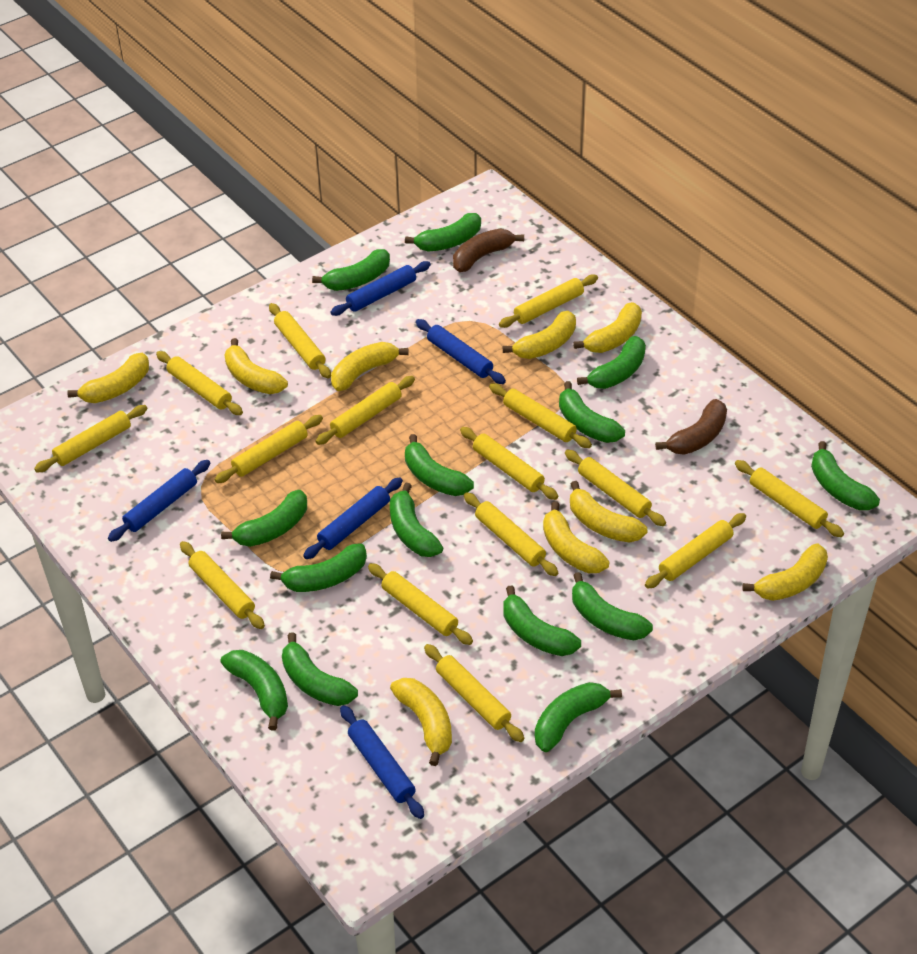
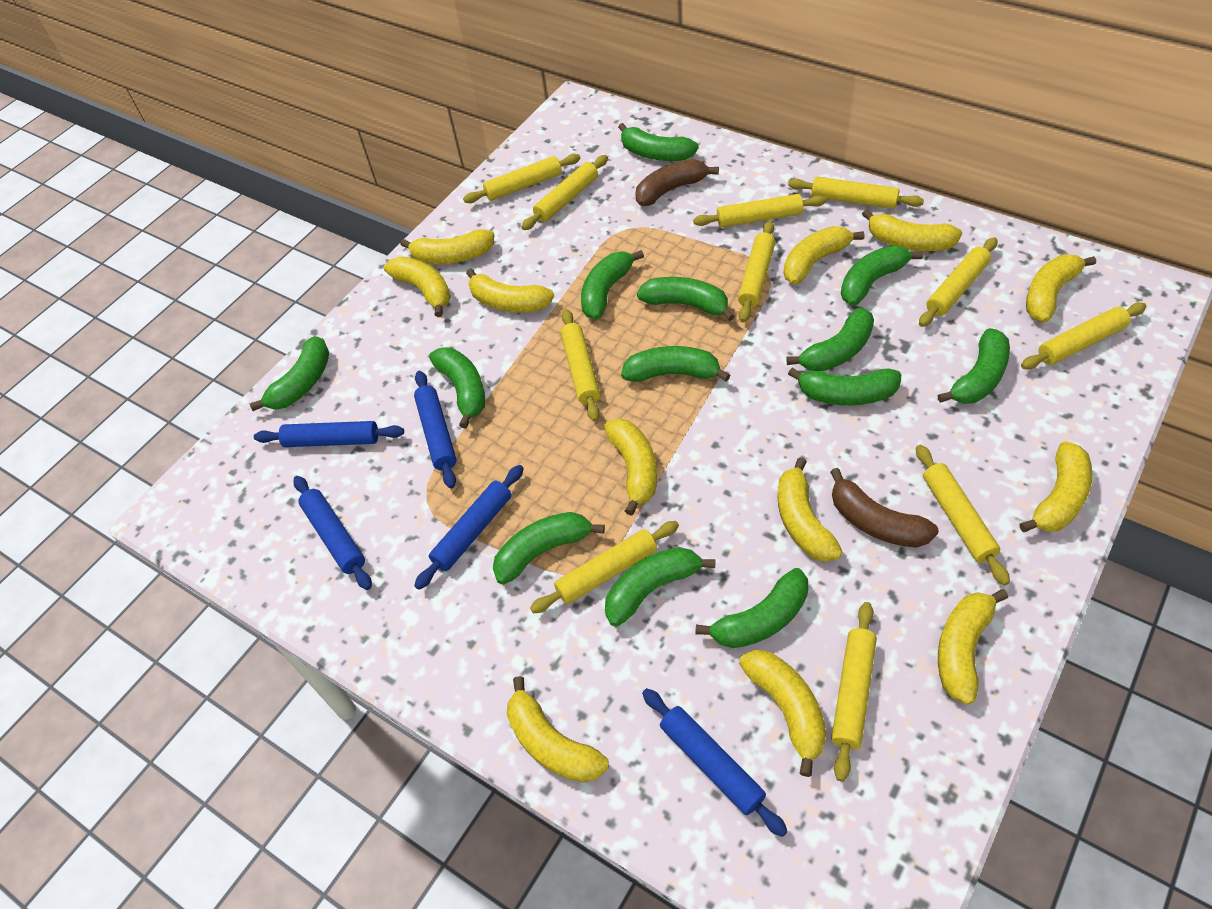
green banana: [221,490,307,547] [221,650,288,730] [270,543,367,592] [282,632,358,706] [312,249,390,291] [390,483,443,557] [405,213,481,251] [405,434,474,496] [503,586,581,656] [535,682,622,752] [559,381,625,443] [572,572,653,640] [577,336,646,389] [811,441,880,510] = 14 -> [249,336,329,411] [429,348,485,429] [493,512,605,585] [581,250,644,319] [605,547,716,627] [618,123,698,161] [621,346,730,382] [637,277,735,321] [695,568,808,648] [786,307,874,371] [788,368,902,405] [841,245,923,306] [938,328,1010,404] = 13
yellow banana: [67,353,149,403] [224,338,288,394] [331,342,409,391] [390,678,452,766] [503,311,576,359] [543,501,610,573] [570,481,647,543] [573,302,642,353] [742,544,828,601] = 9 -> [384,256,451,317] [400,229,494,264] [466,268,554,312] [507,676,609,783] [604,418,657,516] [739,650,826,777] [777,457,842,562] [784,226,864,284] [862,209,962,251] [938,589,1008,705] [1019,441,1092,532] [1026,255,1096,322] = 12
yellow rolling pin: [34,405,147,473] [156,351,243,415] [180,541,265,629] [215,415,323,483] [269,303,331,378] [315,376,415,445] [368,563,473,645] [424,644,524,742] [460,427,558,500] [464,492,558,576] [489,383,592,448] [499,275,598,328] [565,450,666,526] [645,513,746,588] [735,460,844,537] = 15 -> [463,154,581,203] [521,155,608,230] [530,521,679,613] [561,309,600,422] [693,194,827,227] [738,220,775,322] [788,177,924,209] [831,602,877,782] [916,445,1010,586] [919,237,997,327] [1021,303,1146,369] = 11

